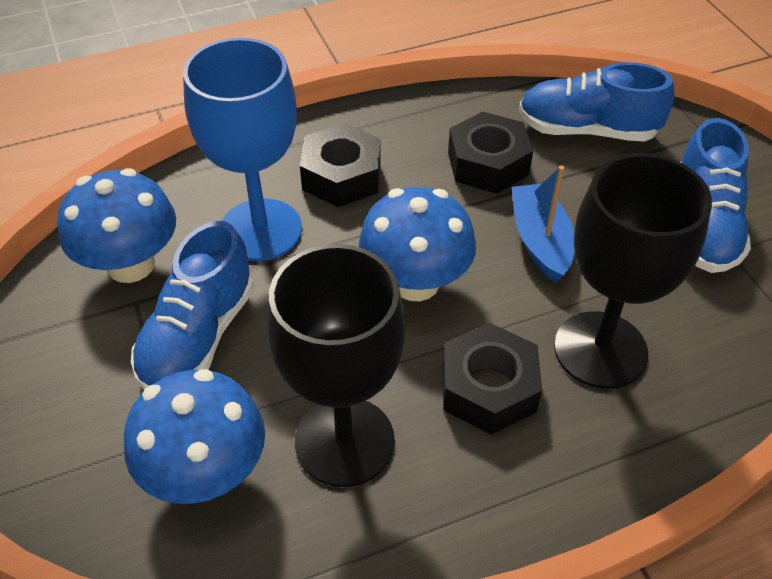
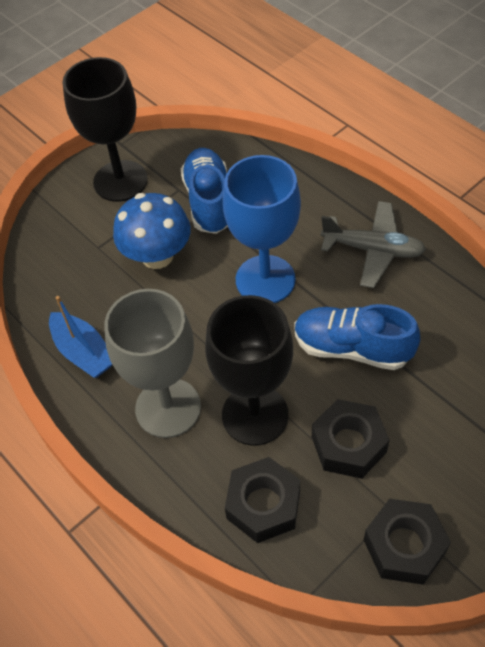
blue mushroom: [57,168,176,283] [124,369,265,504] [359,187,476,301] = 3 -> [113,193,191,269] = 1
blue shoe: [131,221,254,390] [519,62,674,142] [681,118,751,273] = 3 -> [181,148,228,234] [295,304,421,370] = 2
grey goblet: none = 0 -> [104,289,201,438] = 1
grey plane: none = 0 -> [321,201,426,288] = 1

